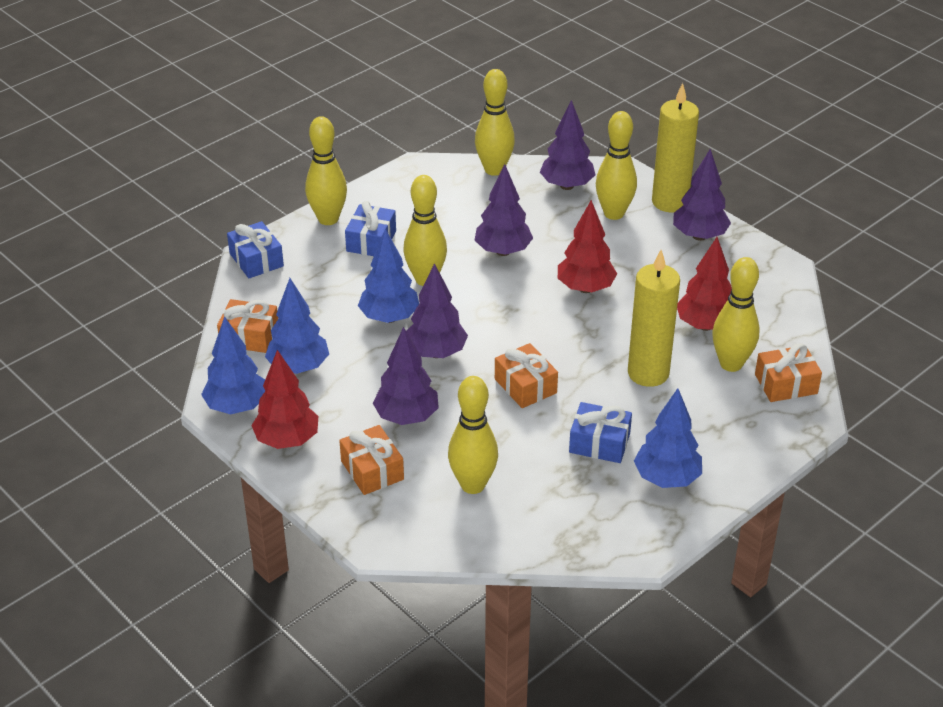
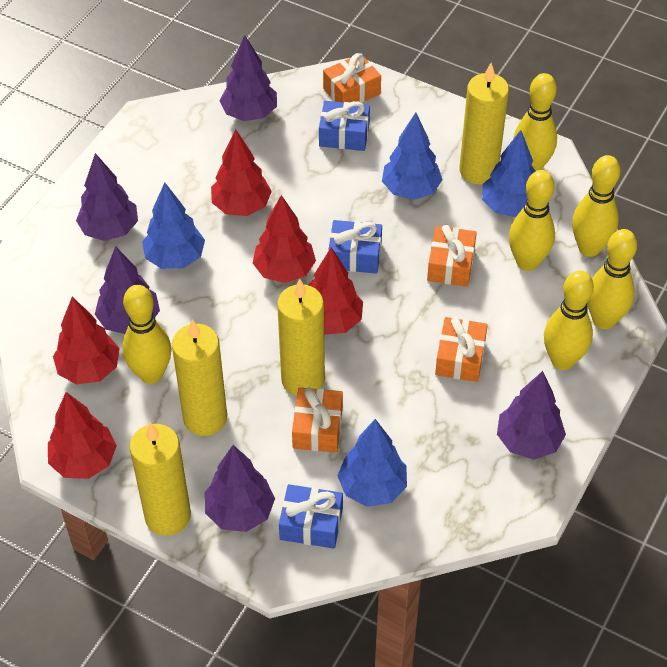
red tree: [251,350,318,449] [558,200,617,293] [677,237,732,331] = 3 -> [48,392,117,479] [53,297,119,384] [211,129,272,216] [253,195,316,283] [308,247,363,334] = 5
yellow candle: [628,250,680,387] [652,83,699,212] = 2 -> [130,422,191,536] [172,319,227,436] [277,279,325,396] [459,63,509,185] = 4

